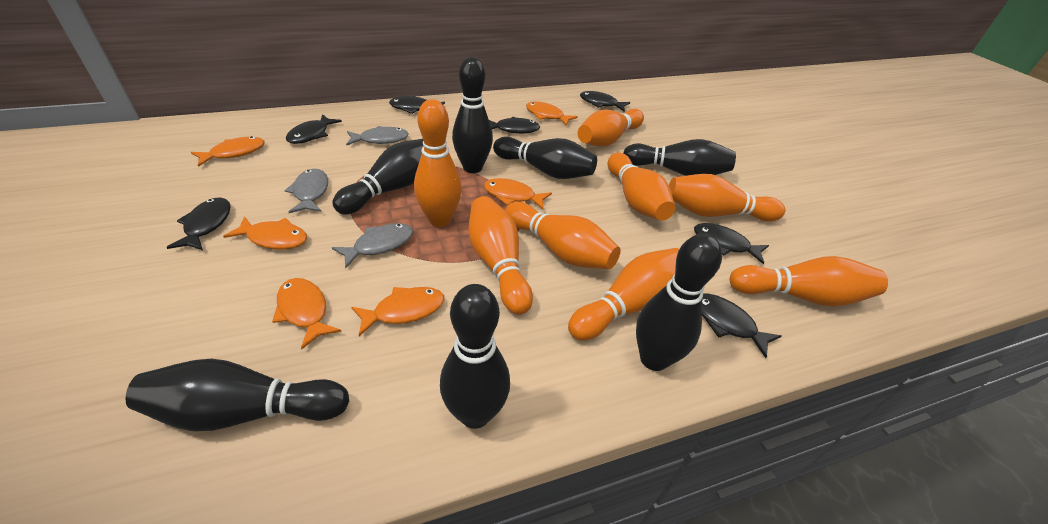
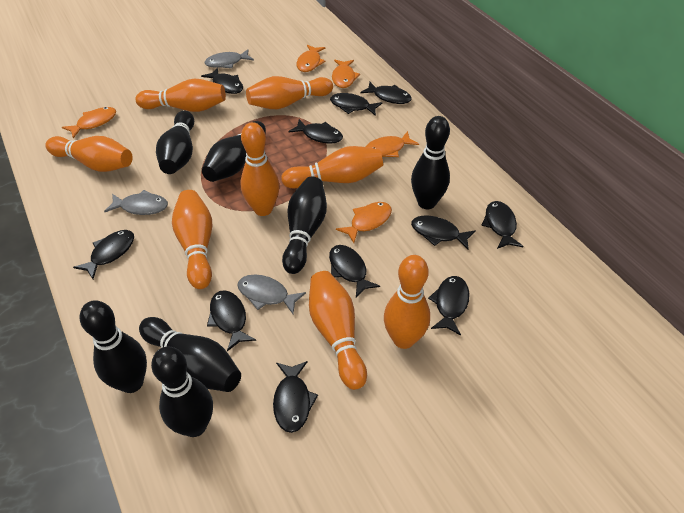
black fish: [166,197,231,250] [286,114,342,144] [389,96,445,114] [489,117,540,134] [580,91,630,112] [694,223,769,264] [701,293,781,358] = 7 -> [73,230,134,279] [201,68,243,94] [207,290,256,351] [273,361,318,433] [288,119,343,144] [329,245,380,297] [330,93,382,116] [360,82,412,104] [411,215,476,249] [428,276,469,336] [481,201,524,249] = 11
orange fish: [191,136,265,167] [223,216,307,249] [272,278,342,349] [351,287,444,336] [484,178,552,209] [526,101,578,126] = 6 -> [62,107,116,138] [297,45,326,72] [332,60,360,88] [336,202,392,243] [366,131,419,157] = 5

